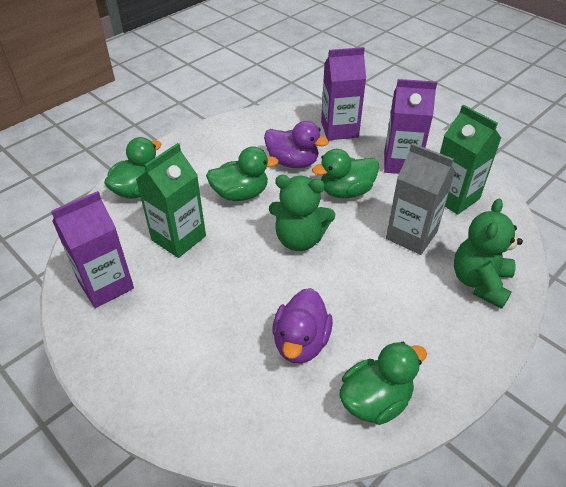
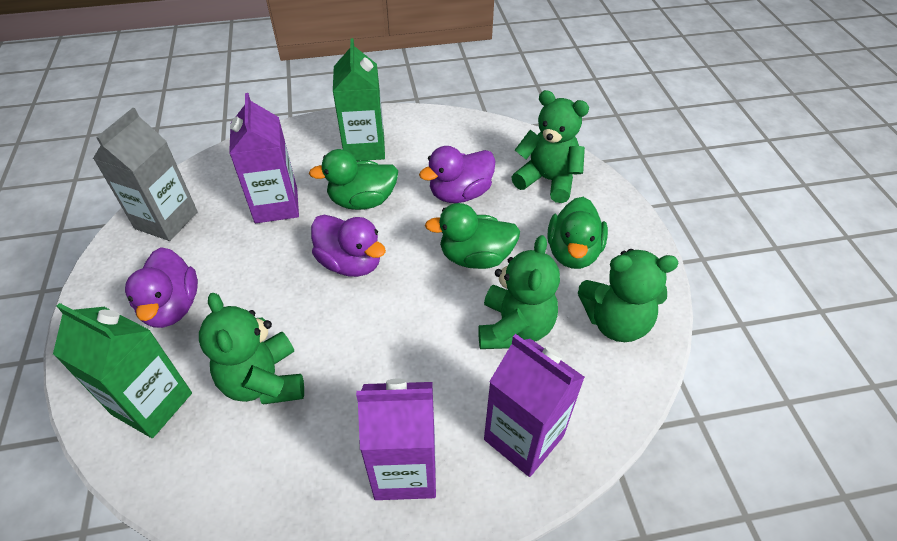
green duck: [104,137,162,199] [206,147,278,201] [312,149,379,198] [339,342,427,425] = 4 -> [309,149,398,210] [425,203,520,269] [547,197,608,269] = 3
green teddy bear: [269,175,335,251] [454,199,523,309] = 2 -> [199,293,304,405] [478,235,560,349] [511,90,589,203] [578,249,679,342] = 4
purple duck: [264,121,329,168] [272,288,333,363] = 2 -> [125,247,198,328] [311,215,386,277] [419,146,495,203] = 3

